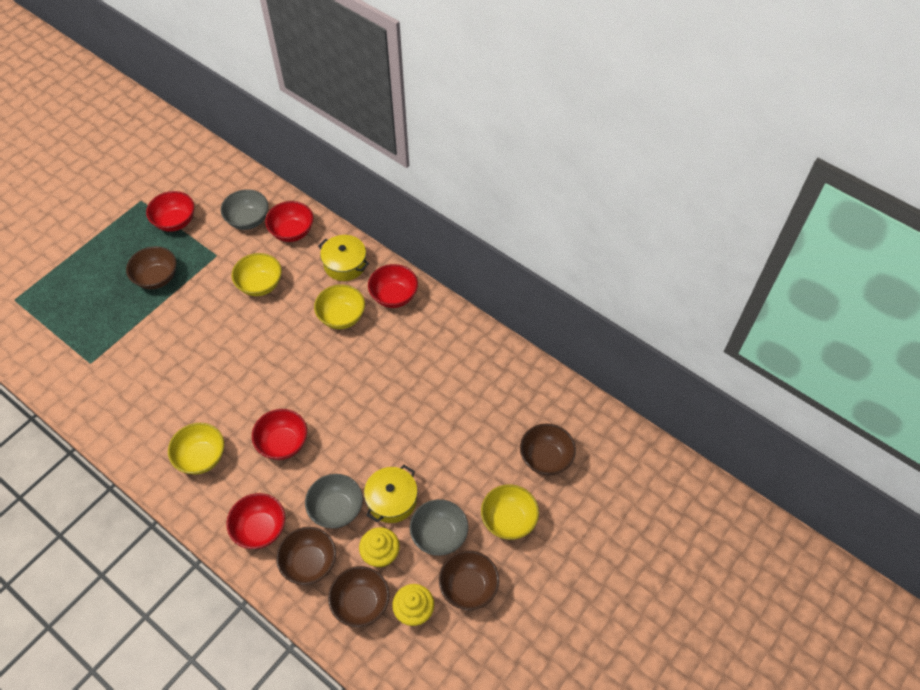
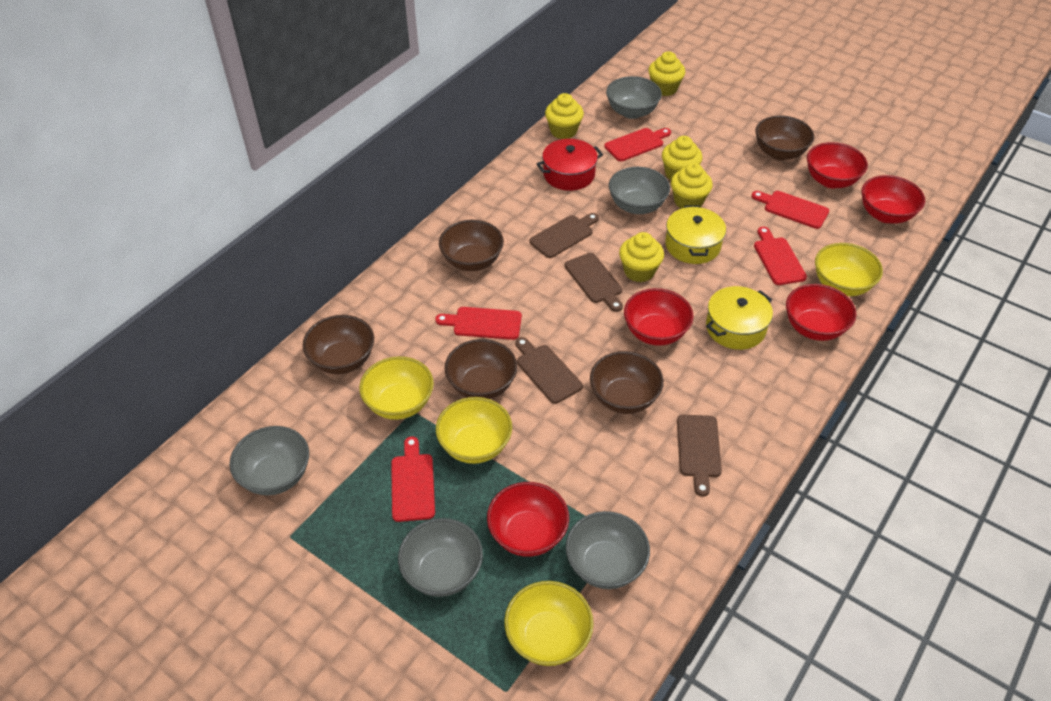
brown cutting board: none = 0 -> [516,337,583,404] [529,213,599,258] [564,253,623,312] [677,415,722,497] = 4
grey bowl: [221,189,268,230] [305,474,363,528] [410,499,468,556] = 3 -> [230,426,309,495] [398,518,483,597] [566,511,650,589] [606,76,662,119] [609,167,670,214] = 5
red cutting board: none = 0 -> [391,436,435,522] [435,307,522,340] [604,128,671,161] [752,191,829,229] [754,227,807,285] = 5
red pot: none = 0 -> [536,139,603,191] = 1
yellow cupcake: [359,527,400,568] [392,584,434,626] = 2 -> [545,93,584,139] [619,232,664,282] [648,51,685,96] [662,136,702,180] [671,163,713,209] = 5

